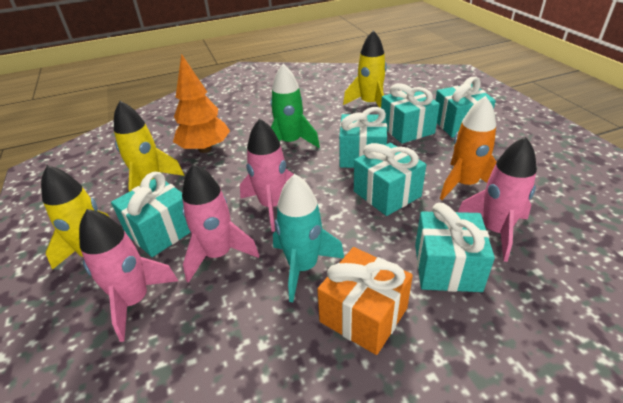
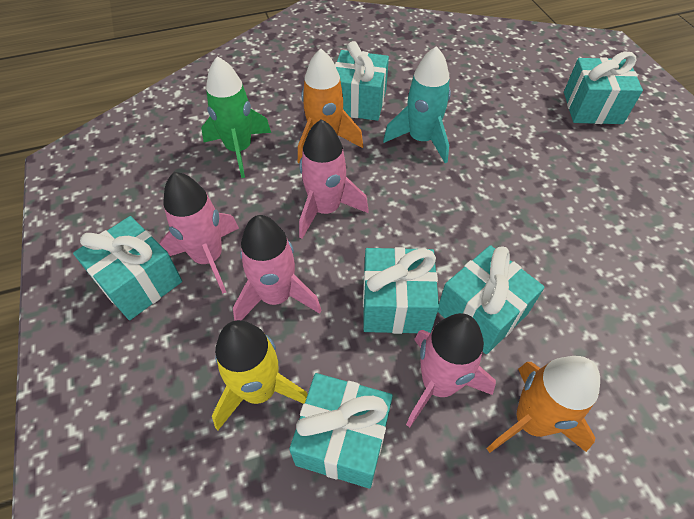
orange gift: [317,247,413,355] = 1 -> none = 0
orange rocket: [440,96,496,200] = 1 -> [298,49,363,163] [487,356,600,453] = 2
orange tree: [173,54,230,153] = 1 -> none = 0
yellow rocket: [41,165,109,270] [114,101,184,192] [343,30,387,108] = 3 -> [212,320,308,430] = 1

